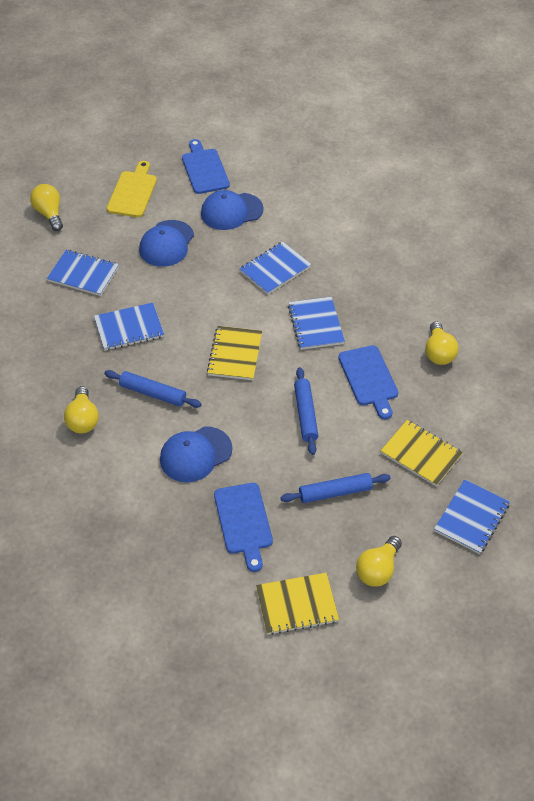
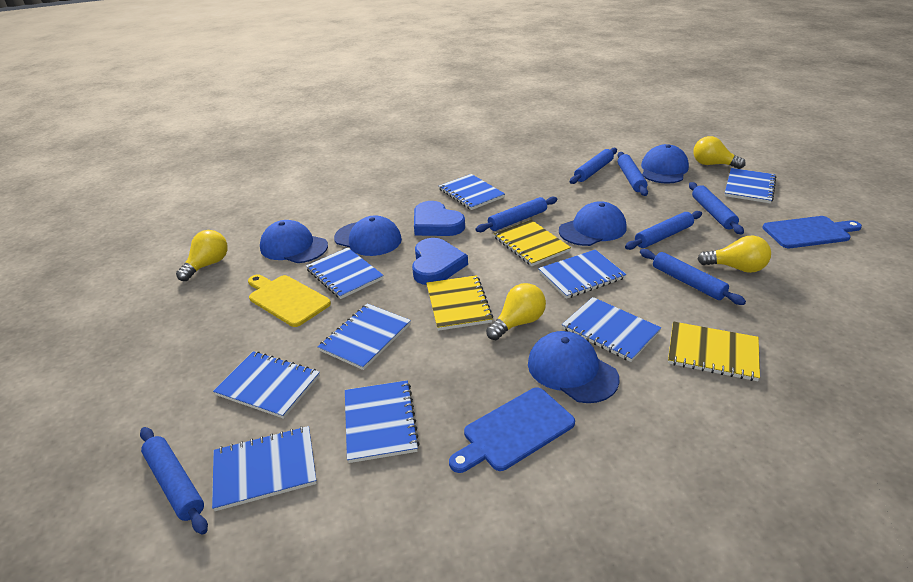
blue cap: [139,220,194,267] [160,426,232,482] [201,190,264,230] = 3 -> [260,220,328,263] [334,216,402,256] [528,331,620,403] [559,201,627,246] [641,144,689,184] = 5
blue cutting board: [182,139,230,194] [214,483,273,572] [338,345,398,420] = 3 -> [449,388,575,473] [762,216,862,248] = 2
blue heart: none = 0 -> [412,238,468,285] [414,201,465,236] = 2
blue notebook: [47,250,119,296] [94,303,164,351] [239,241,311,295] [288,297,345,350] [434,479,510,554] = 5 -> [212,426,317,511] [213,351,320,419] [306,248,384,299] [318,303,411,370] [345,380,420,463] [439,174,505,210] [538,249,626,299] [562,297,661,362] [724,168,776,203] = 9
blue rolling pin: [104,370,202,408] [281,473,391,503] [294,367,318,455] = 3 -> [140,427,208,535] [475,196,558,232] [570,148,617,184] [617,152,648,196] [625,211,702,250] [640,249,746,305] [689,182,744,234] = 7

